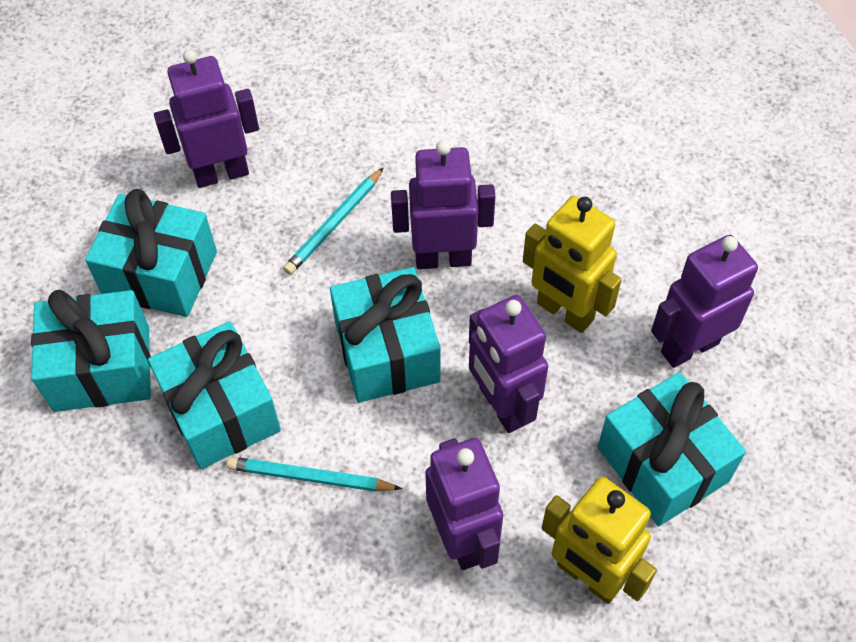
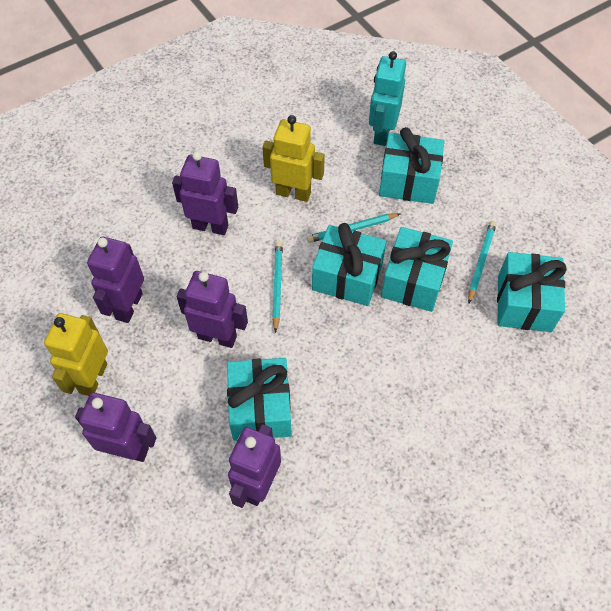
turquoise pencil: [227,457,402,492] [283,167,384,275] = 2 -> [272,241,283,333] [307,213,400,243] [468,221,496,304] = 3
turquoise robot: none = 0 -> [369,51,406,146] = 1

